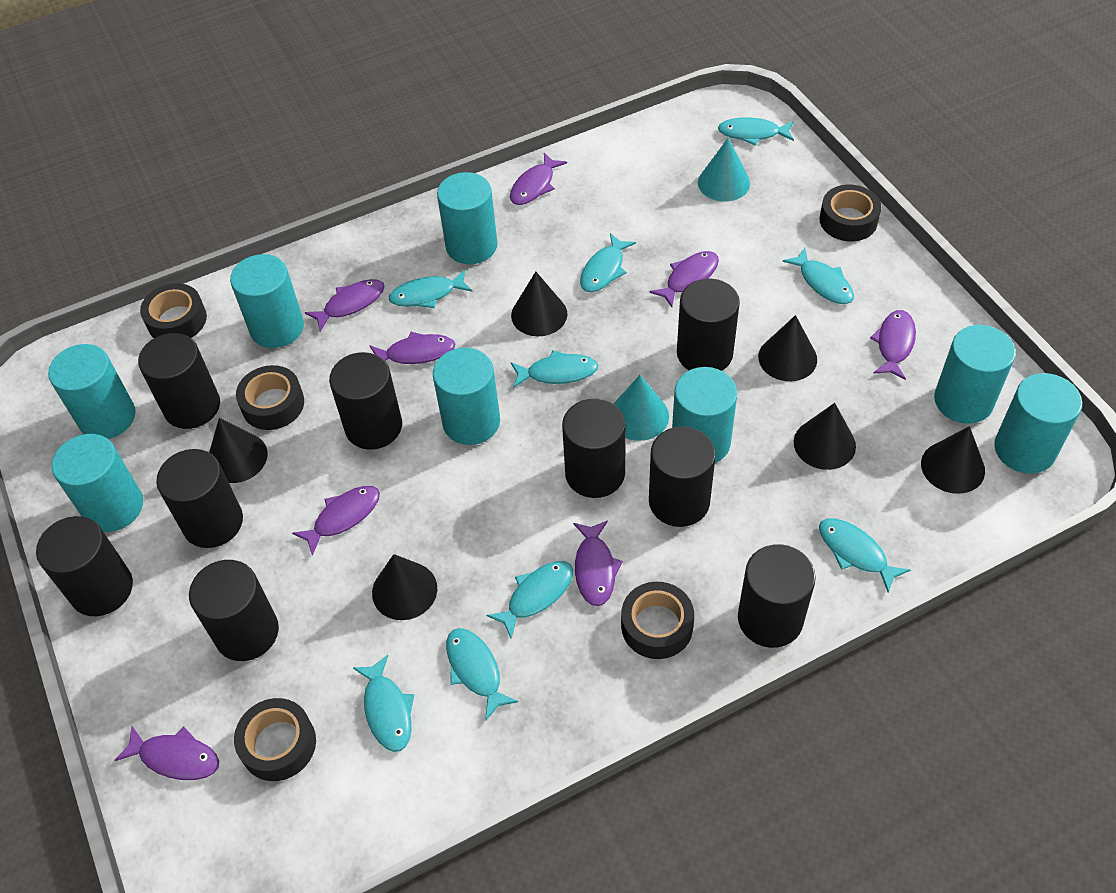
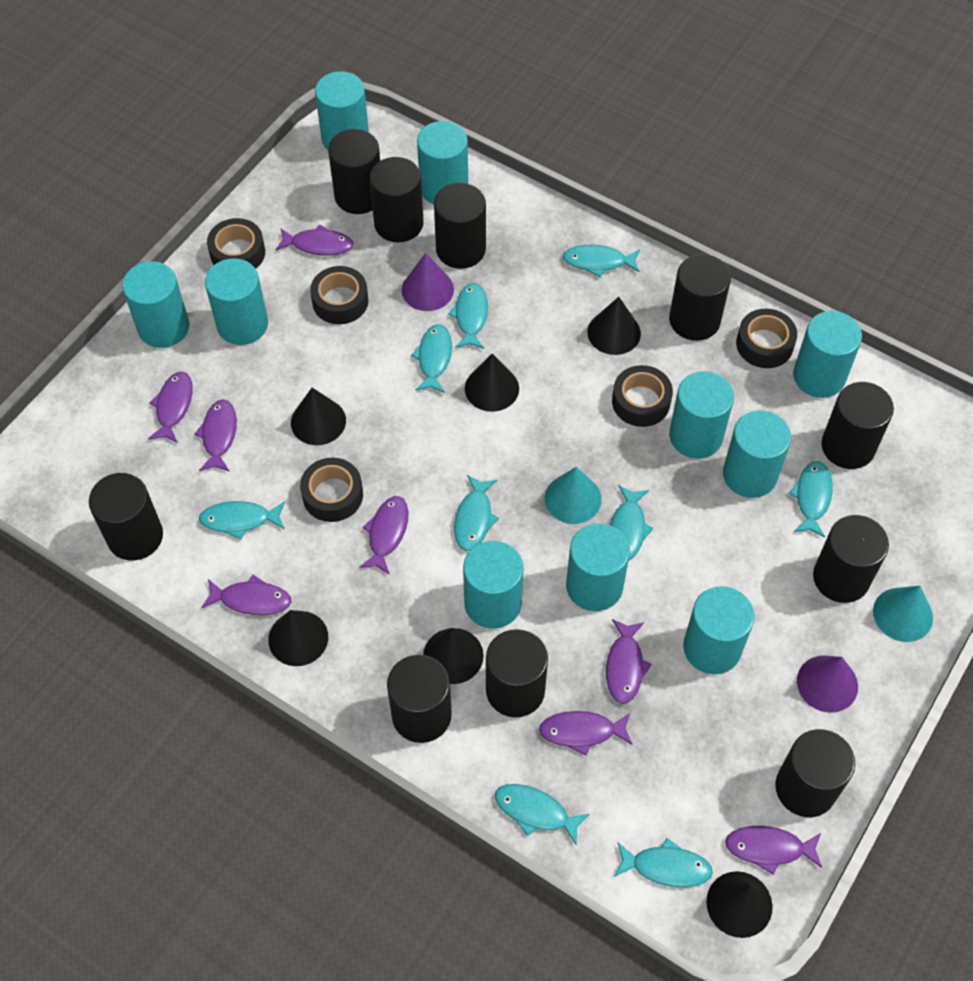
black cylinder: [36,516,133,616] [138,333,220,429] [156,449,243,548] [189,560,279,661] [329,352,402,450] [562,399,626,498] [649,426,716,527] [677,278,740,371] [738,544,816,648] = 9 -> [89,473,163,561] [328,129,380,214] [369,157,424,243] [387,655,452,743] [434,183,486,269] [486,629,548,717] [669,254,731,341] [775,729,855,817] [813,515,889,603] [821,382,894,469] = 10
purple cone: none = 0 -> [402,253,454,311] [797,655,858,713] = 2
turquoise cylinder: [48,344,135,439] [52,434,143,532] [230,254,304,348] [433,347,500,445] [437,172,498,264] [672,367,737,463] [934,325,1016,424] [994,373,1082,474] = 8 -> [122,261,189,348] [205,258,268,345] [315,71,369,150] [417,121,468,204] [463,541,523,629] [566,523,630,611] [669,371,734,459] [683,586,754,674] [723,410,791,498] [793,311,862,398] = 10

